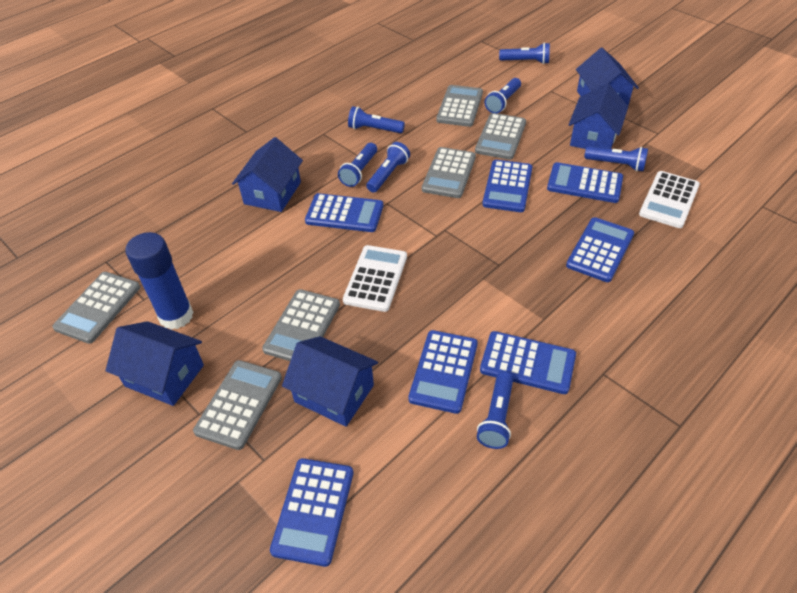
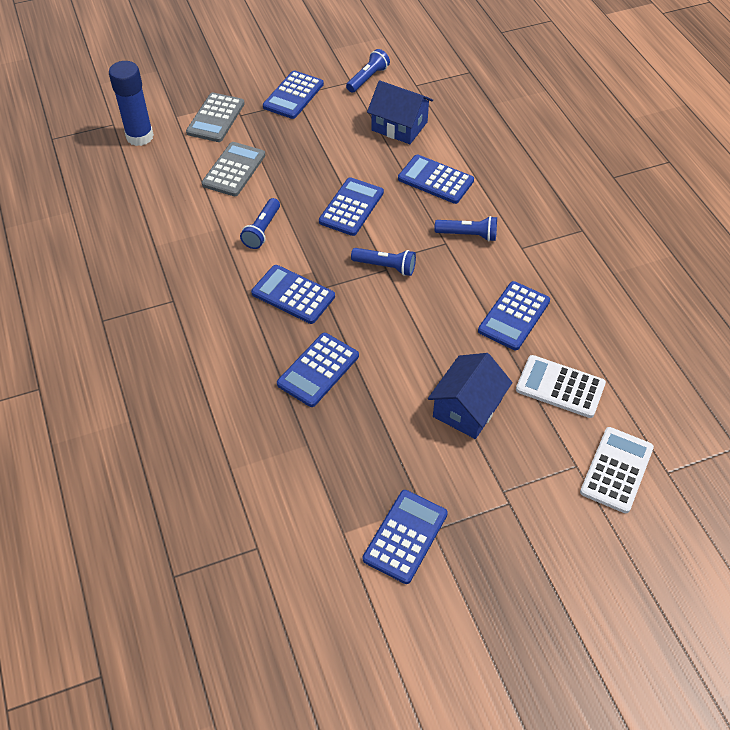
blue flashlight: [338,143,377,187] [348,106,405,133] [366,142,410,192] [477,371,513,449] [485,78,521,113] [499,43,550,64] [584,146,648,172] = 7 -> [240,198,280,249] [346,49,390,93] [351,248,416,276] [435,216,497,242] = 4
blue house: [105,321,204,406] [232,137,303,212] [282,336,378,427] [569,83,628,149] [576,48,639,106] = 5 -> [367,80,433,144] [428,353,513,439] = 2
grey calculator: [52,272,140,344] [193,360,282,450] [262,289,340,361] [422,147,476,198] [436,85,483,127] [475,113,526,160] = 6 -> [186,92,245,142] [202,142,266,196] = 2

